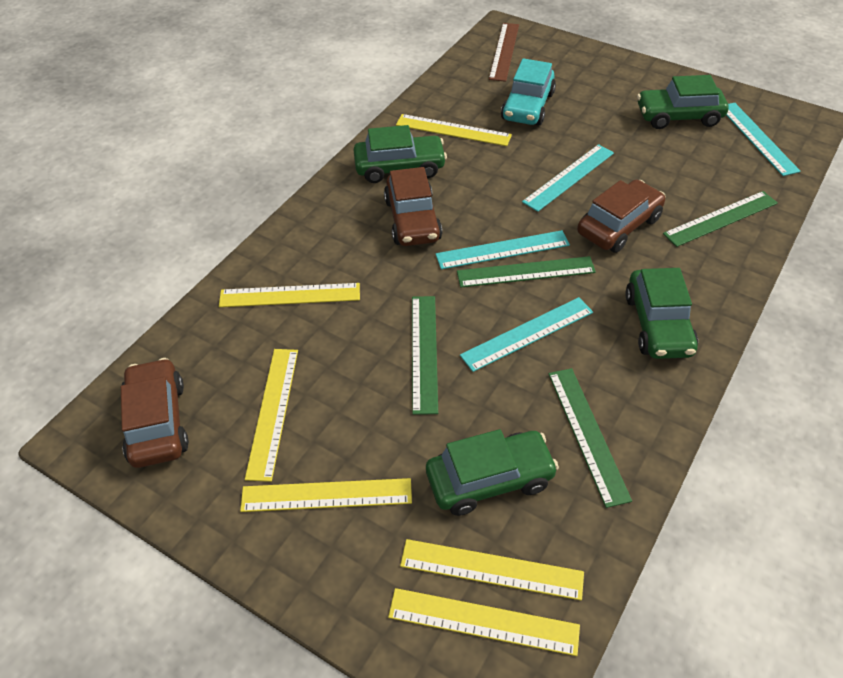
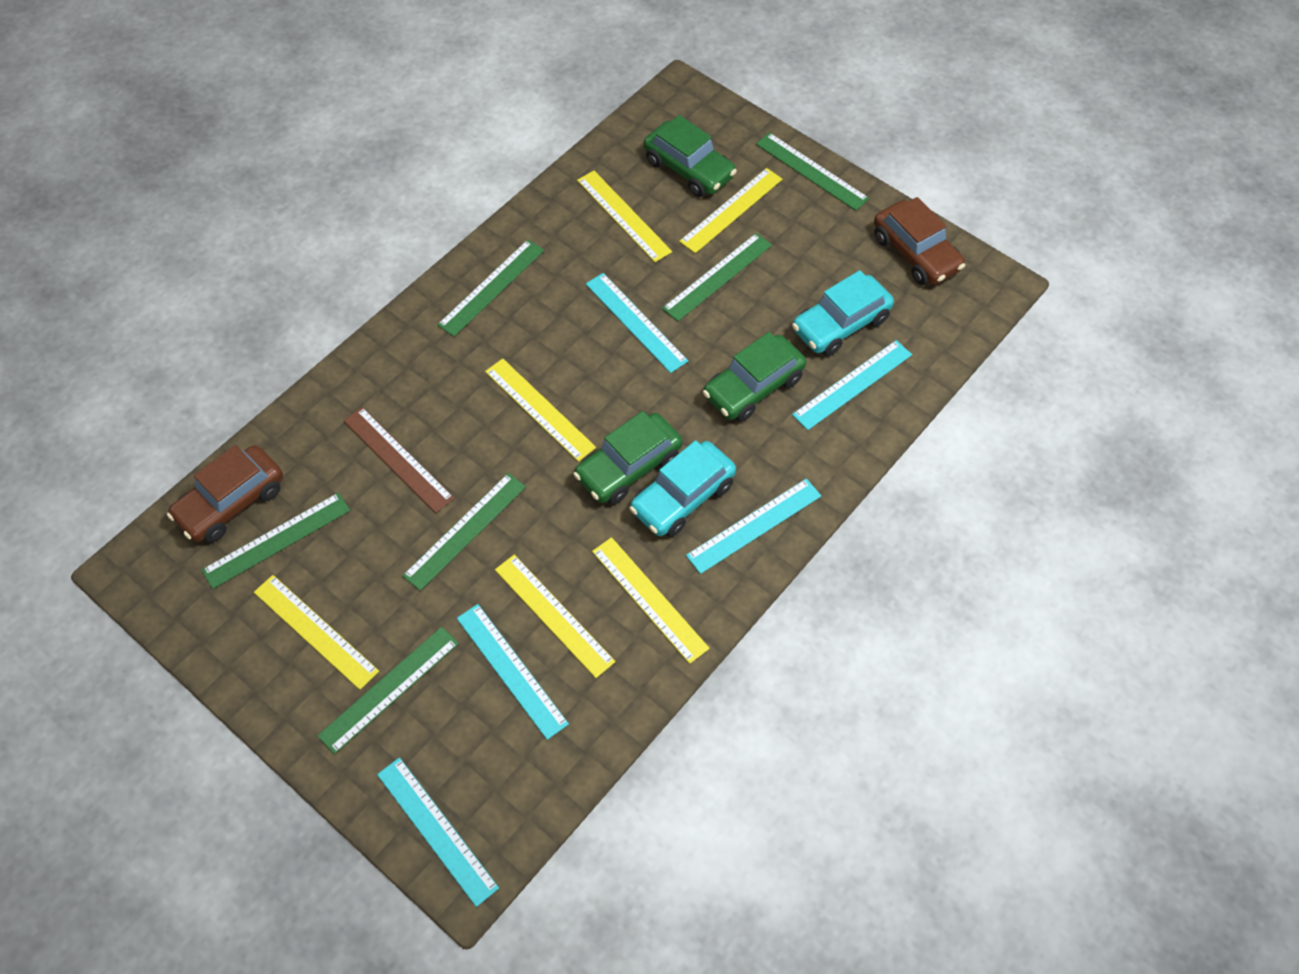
brown car: [121,358,189,468] [384,167,442,246] [577,180,666,253] = 3 -> [167,445,283,543] [874,197,965,285] = 2
green car: [354,125,447,183] [426,429,559,516] [625,268,698,359] [637,75,729,129] = 4 -> [573,411,683,505] [644,115,737,197] [703,332,806,422] = 3
green ruler: [412,296,438,415] [457,256,596,287] [549,368,632,508] [663,191,778,247] = 4 -> [202,493,350,589] [317,627,459,754] [402,473,526,591] [437,240,544,337] [662,233,772,321] [756,132,869,211] = 6
turquoise car: [501,58,556,126] = 1 -> [629,440,736,537] [792,270,894,356] = 2
turquoise ruler: [436,230,570,269] [460,297,593,372] [522,144,614,212] [726,103,801,176] = 4 -> [377,757,499,907] [457,604,569,740] [586,273,688,373] [686,479,821,574] [792,340,912,430] = 5

